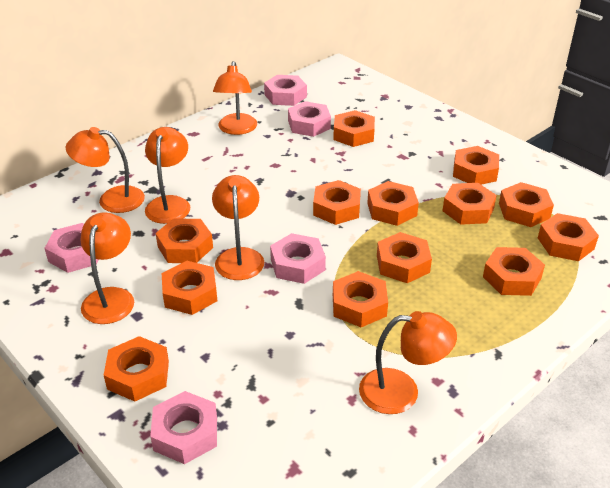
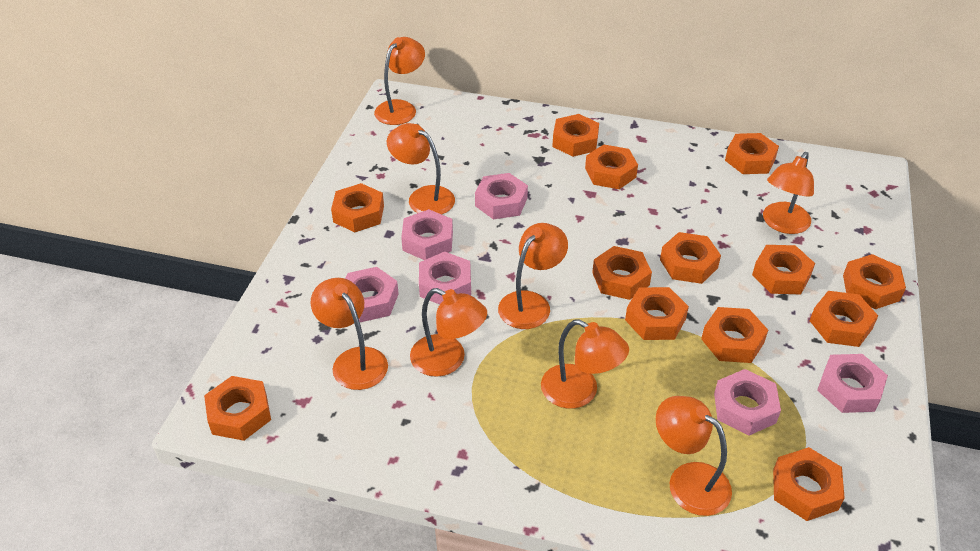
orange lamp: [66,127,145,213] [80,212,134,324] [145,127,190,224] [212,175,264,280] [213,61,257,135] [359,311,457,414] = 6 -> [310,278,388,390] [374,37,425,125] [387,123,455,214] [410,288,487,377] [498,223,568,329] [541,319,629,409] [656,396,732,516] [763,152,814,234] = 8
pink nut: [44,223,99,273] [150,391,217,464] [264,75,307,106] [270,233,326,284] [288,101,331,137] = 5 -> [345,267,399,322] [401,209,453,260] [419,252,471,305] [475,173,528,219] [714,369,781,435] [817,354,888,413] = 6

